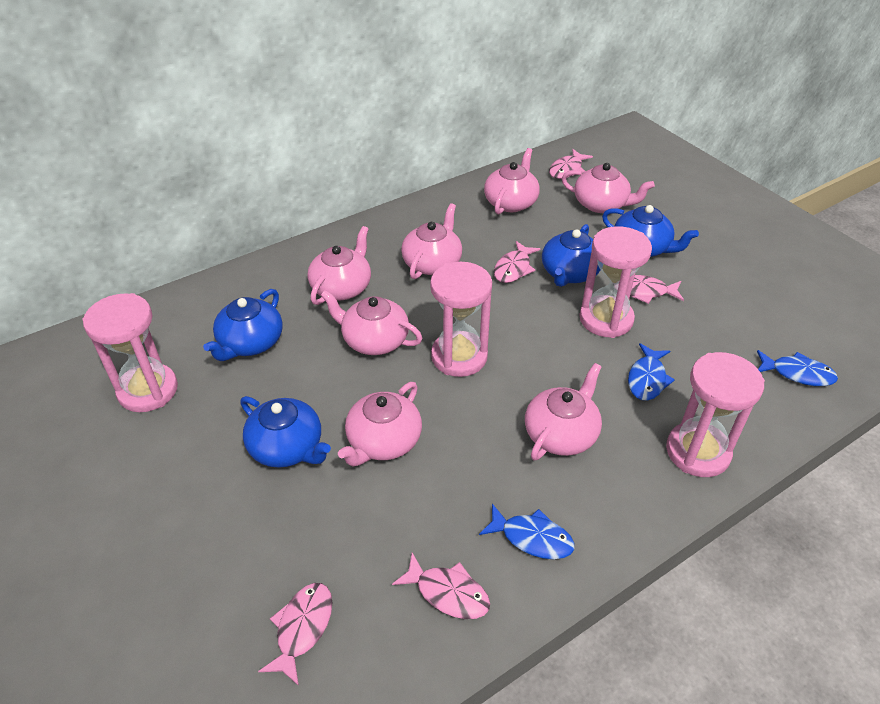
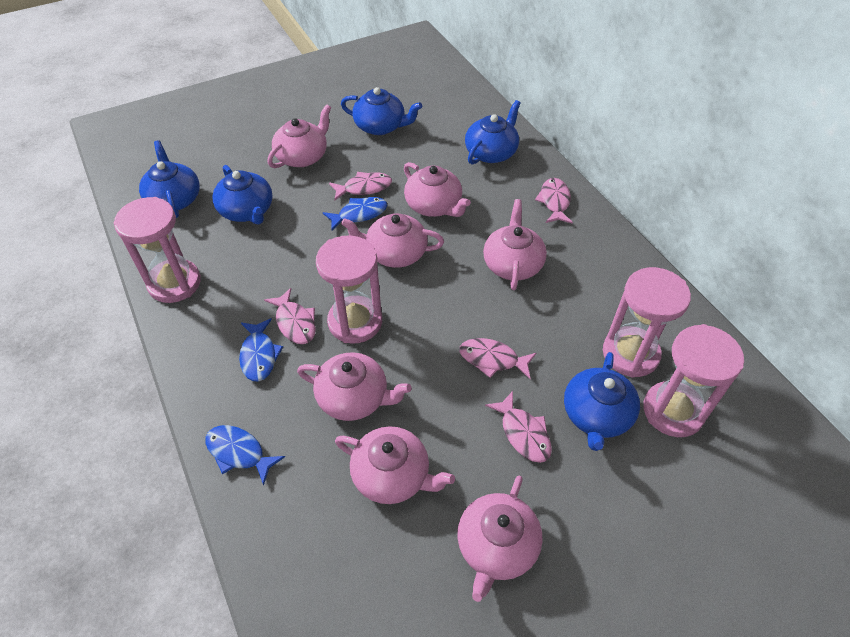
blue teapot: [203,289,283,361] [240,396,331,468] [542,224,601,287] [602,205,699,257] = 4 -> [139,140,200,218] [212,165,273,224] [341,87,422,135] [465,100,521,165] [564,352,640,451] = 5

